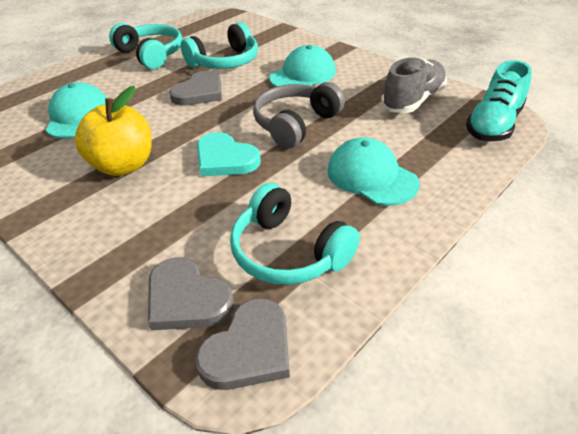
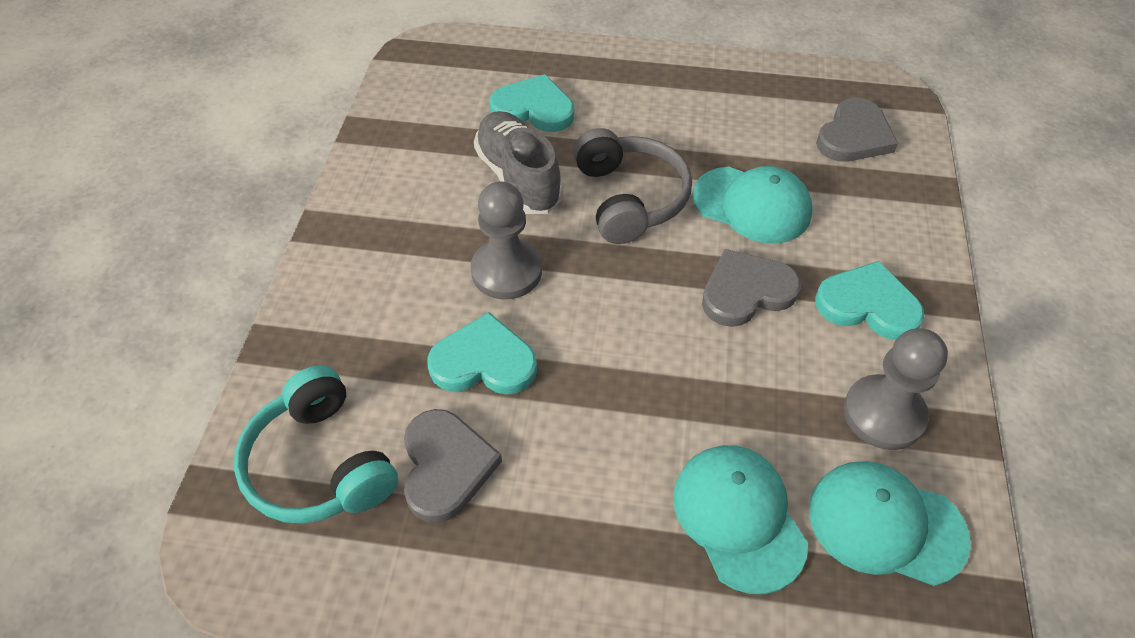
grey pawn: none = 0 -> [471,181,542,299] [843,328,948,450] = 2
turquoise headphones: [109,23,183,69] [181,22,258,69] [230,183,360,285] = 3 -> [234,365,398,524] = 1
turquoise heart: [197,132,261,176] = 1 -> [427,312,537,395] [489,74,574,132] [815,261,924,340] = 3
turquoise shoe: [466,60,532,142] = 1 -> none = 0
yellow apple: [75,86,152,176] = 1 -> none = 0

